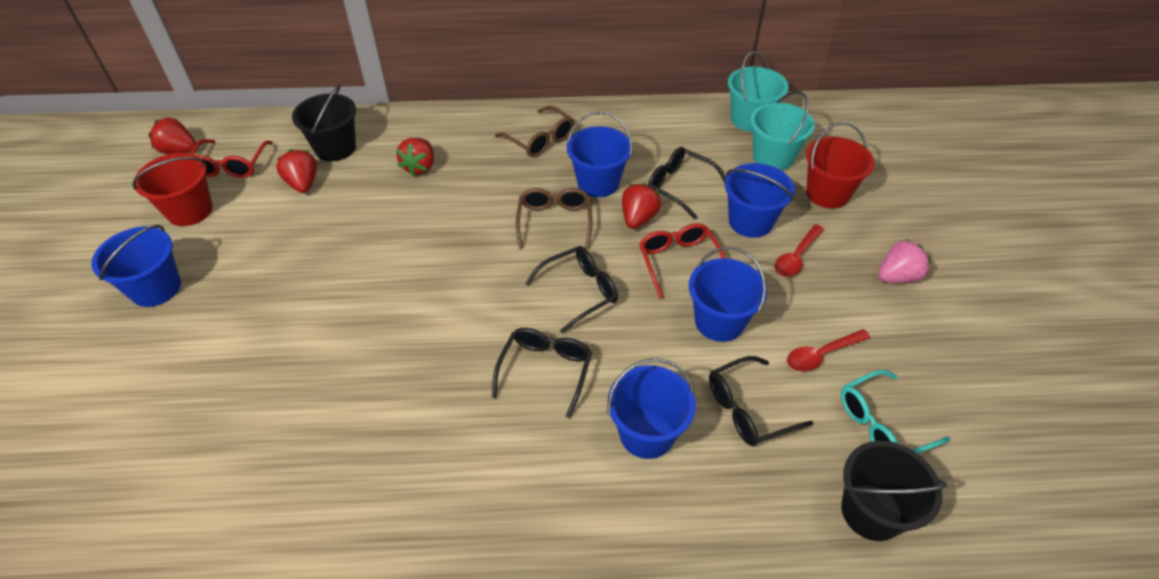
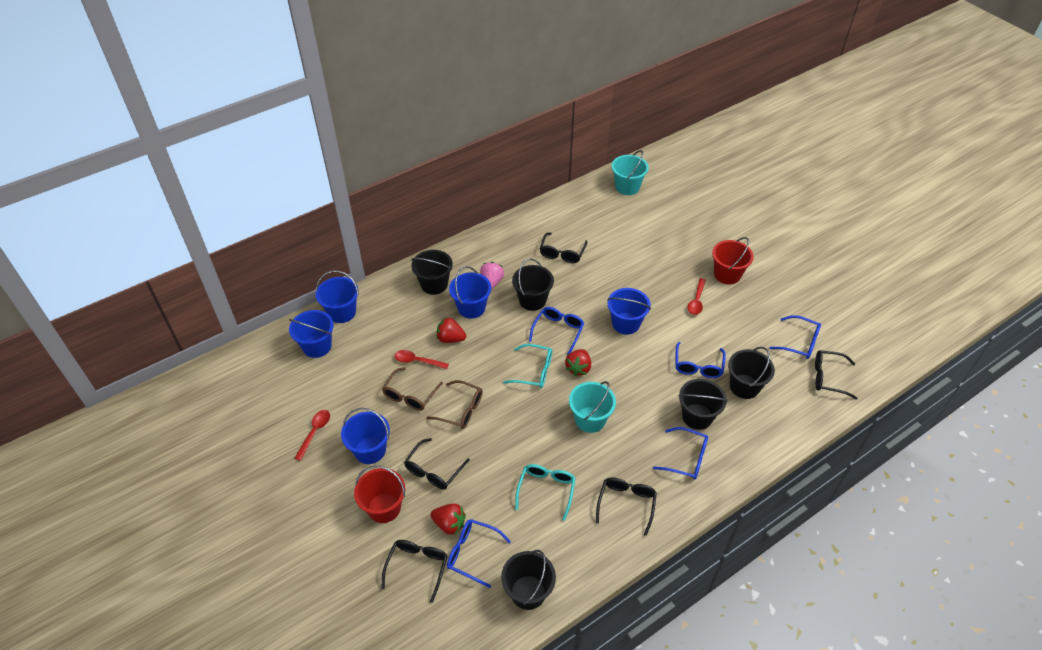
black bucket: [292,84,356,161] [841,441,947,541] = 2 -> [411,250,453,295] [501,550,556,610] [512,259,554,311] [678,379,728,430] [728,347,775,399] = 5
black glasses: [492,328,592,418] [525,246,618,333] [648,147,726,219] [709,356,814,446] = 4 -> [381,540,447,603] [404,438,470,489] [540,233,588,264] [596,478,657,536] [815,350,858,400] = 5
blue glasses: none = 0 -> [447,519,511,588] [529,307,584,355] [653,427,708,479] [675,342,726,378] [770,315,821,359] = 5
red glasses: [190,139,272,178] [639,223,726,298] = 2 -> none = 0
red spoon: [775,224,824,277] [787,329,871,372] = 2 -> [295,410,330,461] [394,350,449,369] [687,278,706,315] = 3
red strawberry: [148,117,196,154] [276,149,317,193] [396,138,434,176] [622,183,661,229] = 4 -> [431,503,466,535] [436,317,466,343] [565,349,591,376] = 3
turquoise glasses: [841,370,951,453] = 1 -> [503,344,552,388] [515,464,576,521] = 2

